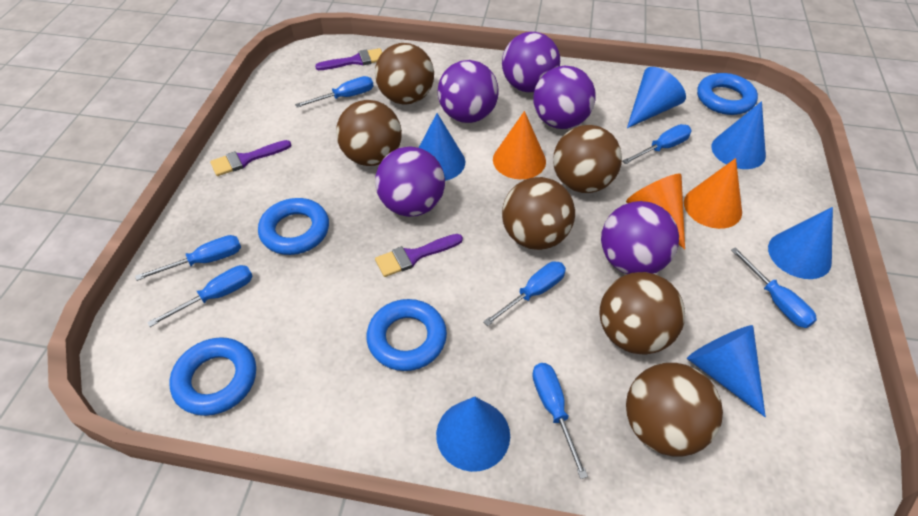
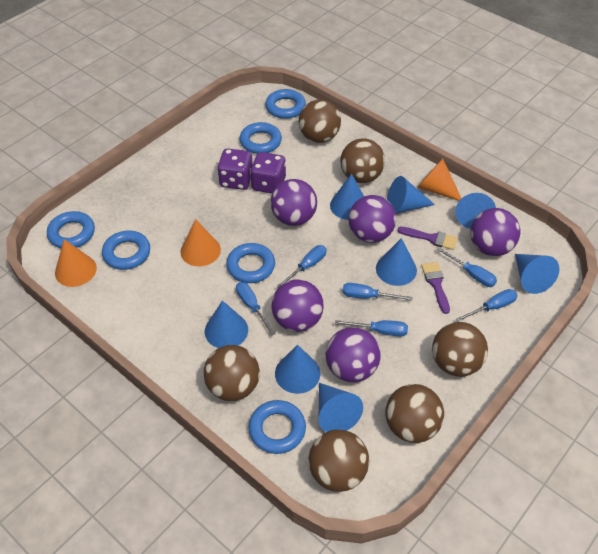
blue cone: [419,113,465,181] [436,397,510,472] [627,67,686,128] [687,325,766,417] [711,101,766,169] [768,207,833,279] = 6 -> [205,300,248,348] [275,345,320,394] [319,383,363,432] [330,173,364,220] [376,238,417,286] [387,176,435,213] [455,193,496,229] [515,254,559,294] = 8
blue ring: [169,337,256,416] [258,198,329,255] [367,299,447,371] [697,73,758,115] = 4 -> [47,211,95,248] [102,230,150,270] [226,243,275,283] [239,122,282,154] [249,400,306,454] [265,89,306,119] = 6
blue screwdriver: [135,235,241,281] [147,265,253,327] [295,76,374,107] [483,261,566,326] [532,363,588,479] [622,124,692,164] [731,247,817,328] = 7 -> [236,282,276,335] [277,245,327,288] [335,320,408,336] [342,283,413,301] [437,247,497,287] [456,289,518,322] = 6
purple brush: [210,140,291,176] [315,48,382,70] [375,234,463,277] = 3 -> [398,227,458,250] [421,262,450,314] = 2
purple dice: none = 0 -> [217,148,253,190] [250,152,286,194] = 2

